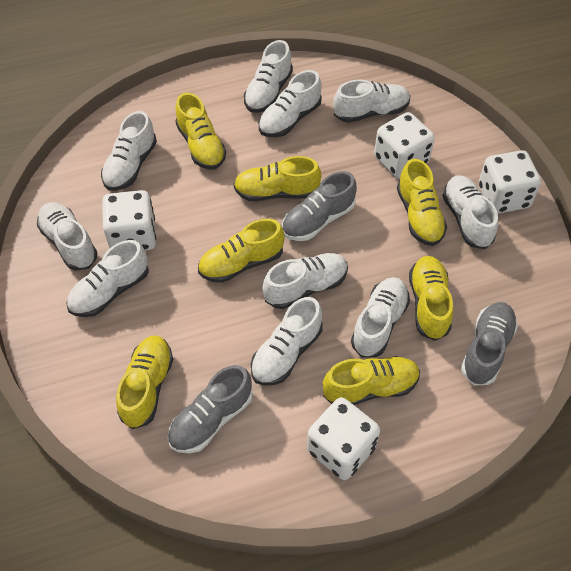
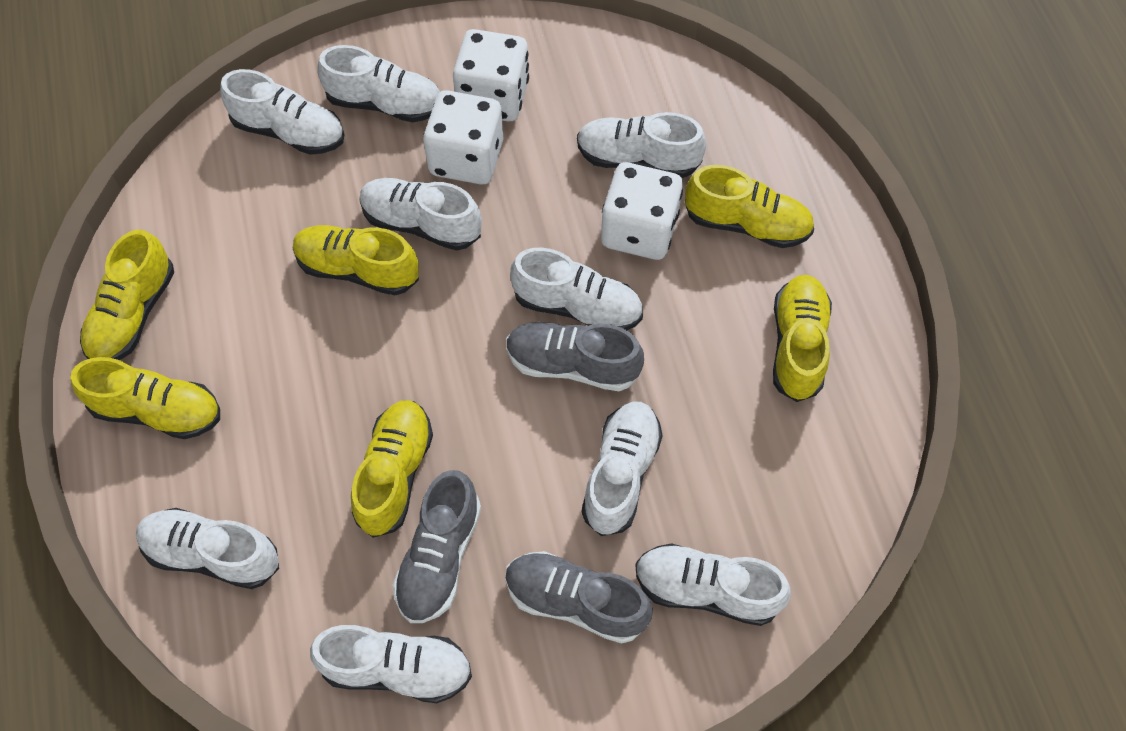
white dice: [102,190,156,250] [307,397,380,480] [374,112,435,179] [479,150,541,214] = 4 -> [423,90,503,185] [453,29,529,121] [601,162,683,260] = 3
white shoe: [37,202,97,271] [66,240,149,317] [101,111,157,191] [244,40,293,113] [251,297,323,385] [259,70,322,137] [262,253,348,309] [333,80,410,123] [351,277,410,358] [442,176,498,249] = 10 -> [136,508,279,589] [220,69,344,155] [310,625,472,703] [318,45,440,122] [359,178,482,251] [510,248,643,330] [577,112,706,178] [582,401,663,536] [635,543,791,626] = 9
yellow shoe: [116,335,173,429] [175,92,226,170] [198,219,285,283] [234,156,321,201] [323,356,420,405] [397,159,447,246] [409,256,453,341] = 7 -> [71,357,220,439] [80,229,174,360] [293,225,419,295] [351,400,433,538] [685,165,814,248] [773,275,832,402] = 6

